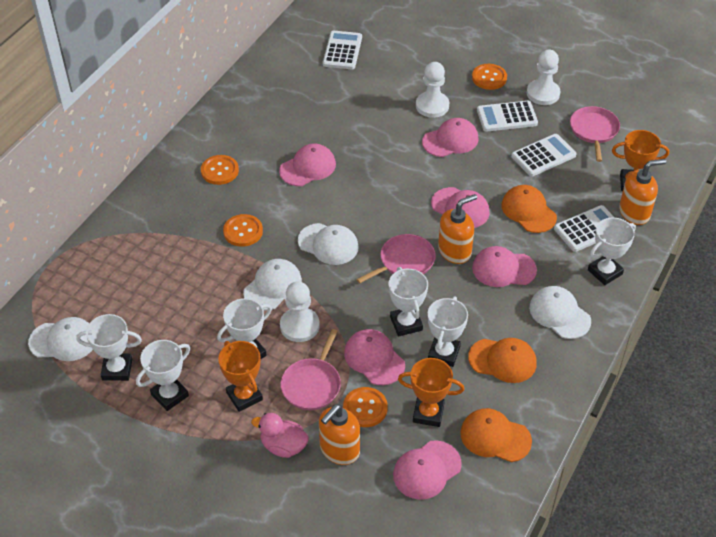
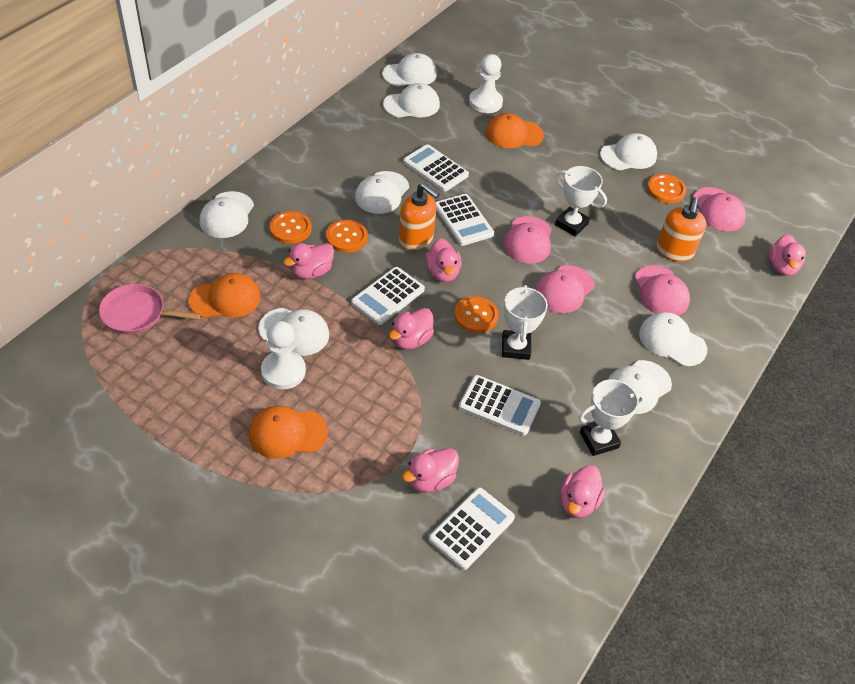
orange soap dispenser: [319,404,360,465] [438,194,477,264] [619,159,666,225] = 3 -> [399,183,440,251] [657,197,706,262] = 2
orange trophy: [218,341,263,412] [398,358,464,427] [612,130,669,191] = 3 -> none = 0
pink cap: [279,144,336,186] [344,329,405,385] [393,440,462,500] [422,118,478,157] [431,187,490,228] [472,246,537,287] = 6 -> [503,216,551,264] [535,265,594,313] [635,265,690,316] [693,187,746,231] = 4
pink duck: [251,413,309,458] = 1 -> [283,243,334,279] [389,308,434,350] [402,448,459,493] [425,238,462,282] [560,465,605,518] [769,234,805,276] = 6
pink pan: [280,329,341,410] [357,234,436,283] [570,106,620,162] = 3 -> [99,284,200,334] = 1
white calculator: [323,31,362,69] [477,101,538,132] [511,134,576,177] [554,205,615,252] = 4 -> [351,267,425,325] [403,144,469,192] [428,487,515,570] [436,194,494,246] [459,375,541,436] = 5
white cap: [28,317,93,361] [243,259,302,311] [298,223,359,265] [529,286,591,339] = 4 -> [199,191,254,238] [258,308,329,356] [355,171,409,214] [382,53,437,86] [383,83,440,118] [600,133,657,170] [608,360,672,414] [639,312,707,366] = 8
white pawn: [280,281,320,342] [416,62,449,118] [527,50,560,105] = 3 -> [261,321,306,389] [469,54,503,113] = 2
white trophy: [76,314,142,381] [136,340,190,411] [217,298,272,359] [389,267,428,336] [428,296,468,367] [588,217,636,285] = 6 -> [502,285,548,360] [555,166,607,237] [579,379,645,456] = 3

